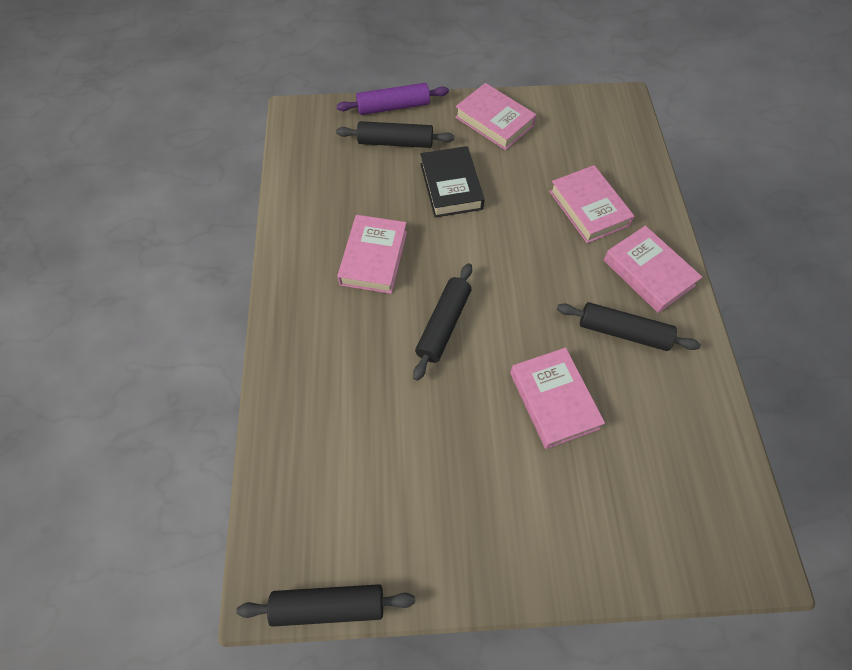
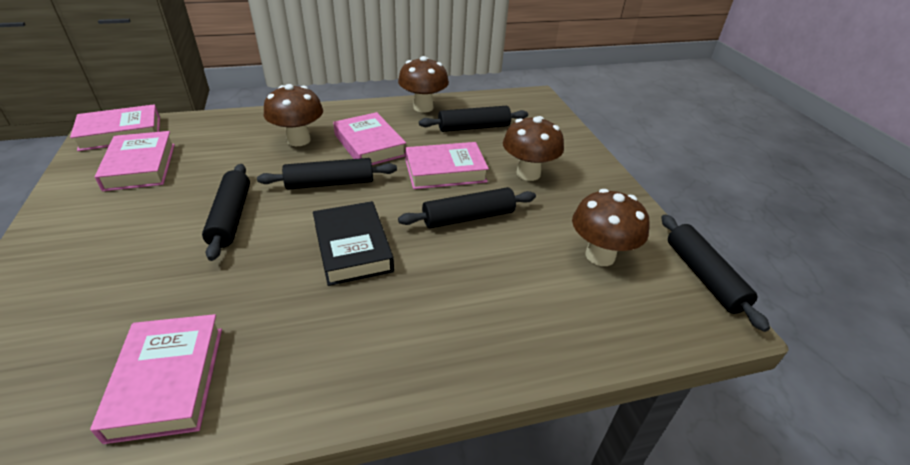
black rolling pin: [236,584,415,627] [336,121,454,148] [413,263,472,381] [557,302,701,351] = 4 -> [202,164,250,261] [257,158,397,190] [398,187,536,228] [419,106,528,132] [661,215,770,332] = 5
brown mushroom: none = 0 -> [264,84,323,146] [398,56,449,112] [503,116,564,181] [572,189,650,266] = 4
purple rolling pin: [336,83,449,115] = 1 -> none = 0

